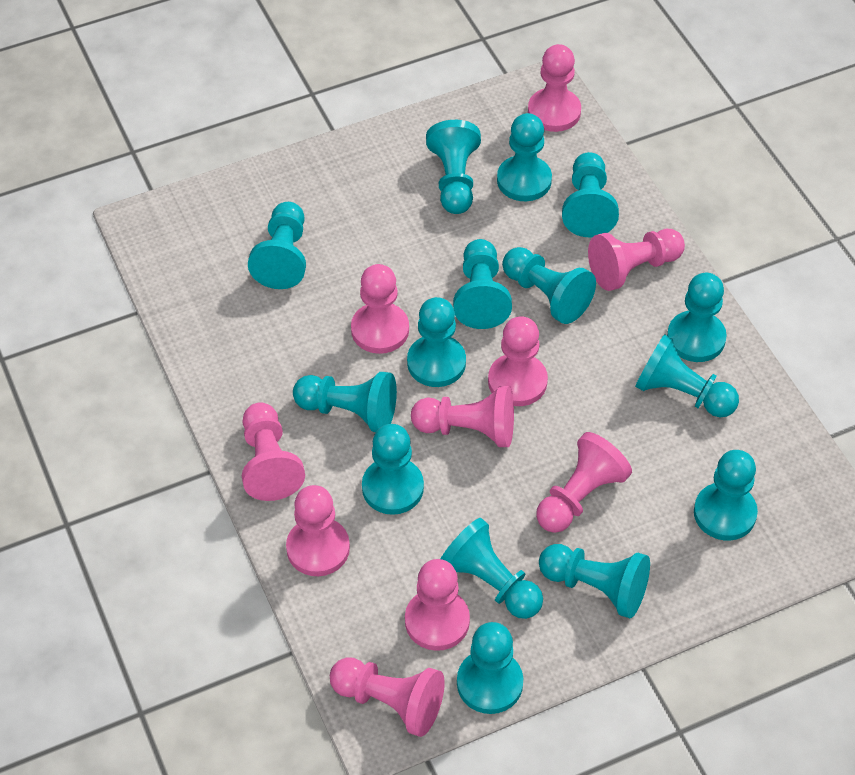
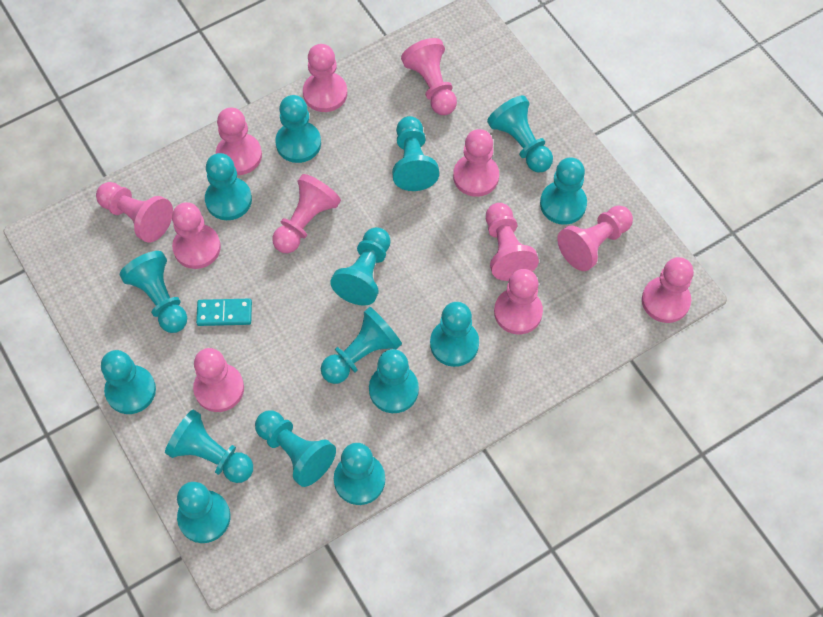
pink pawn: [242,402,305,501] [286,485,350,576] [330,657,445,737] [351,264,409,354] [405,559,470,651] [411,386,514,447] [488,316,548,406] [528,44,581,132] [536,432,632,533] [588,229,685,291] = 10 -> [96,182,173,242] [172,202,221,269] [193,348,244,412] [216,108,262,175] [272,174,341,253] [303,44,347,112] [401,38,457,115] [453,129,499,197] [486,203,539,281] [494,269,543,334] [557,206,633,271] [642,257,694,323] = 12
turquoise domino: none = 0 -> [196,299,252,326] = 1

